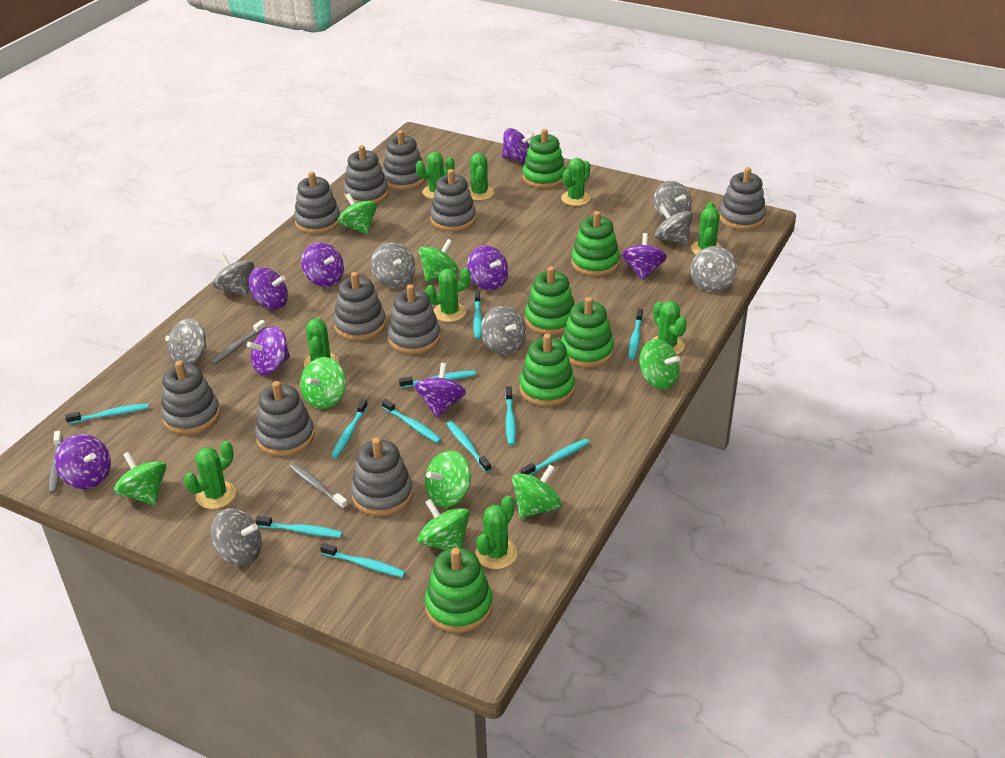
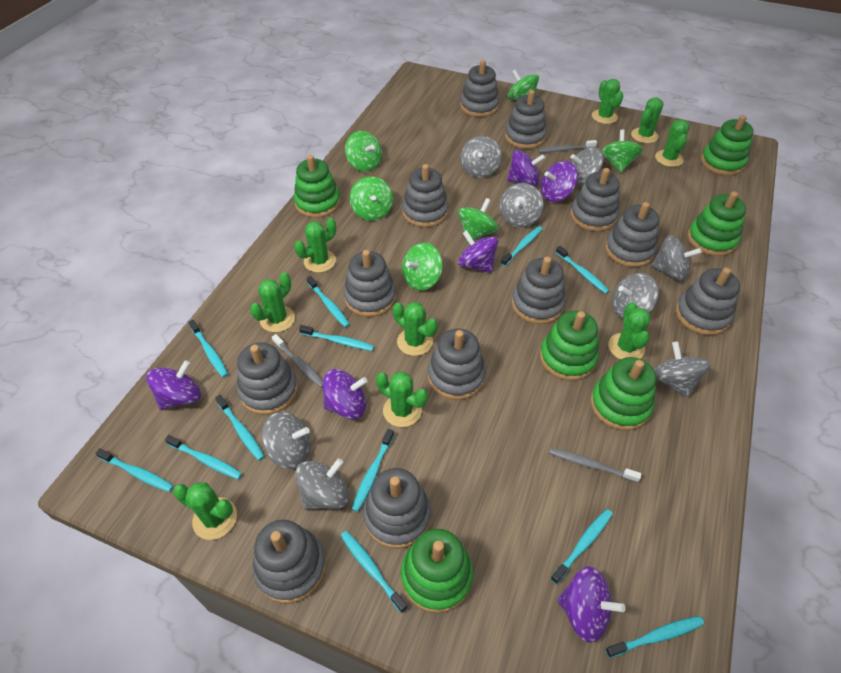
green spinning top: [114,452,166,505] [300,357,346,409] [338,193,377,234] [418,239,458,282] [418,499,470,550] [425,450,471,507] [512,465,562,518] [639,339,680,389] = 8 -> [345,131,382,172] [350,176,393,221] [402,243,443,291] [458,198,499,242] [507,70,539,100] [601,129,643,173] = 6
grey stacking toy: [161,361,220,435] [255,381,315,456] [294,172,340,234] [333,272,386,341] [344,145,388,204] [351,437,413,516] [382,130,425,190] [388,284,440,354] [430,169,476,231] [719,167,766,230] = 10 -> [237,342,298,415] [253,520,327,604] [343,250,396,317] [363,468,431,549] [402,164,449,227] [428,329,486,400] [460,60,499,117] [505,90,547,149] [511,257,566,324] [570,168,620,232] [605,202,659,267] [676,267,740,335] = 12
purple spinning top: [55,434,111,489] [247,326,290,375] [249,267,288,310] [301,242,344,287] [414,363,466,418] [467,245,508,290] [502,128,534,163] [621,233,667,280] = 8 -> [146,360,201,410] [323,369,367,419] [458,230,498,273] [507,150,545,186] [541,161,578,202] [557,566,625,643] = 6
turquoise toothbrush: [65,403,149,424] [255,516,343,538] [320,543,406,577] [331,399,368,458] [382,399,442,443] [399,370,476,388] [446,421,491,473] [473,290,482,339] [505,386,516,446] [521,439,590,475] [629,309,643,359] = 11 -> [95,448,174,492] [165,435,242,480] [189,320,228,377] [215,395,265,461] [299,325,374,351] [307,276,350,327] [340,531,408,613] [352,429,394,512] [501,226,542,266] [550,509,613,584] [556,246,609,294] [605,616,704,658] = 12

